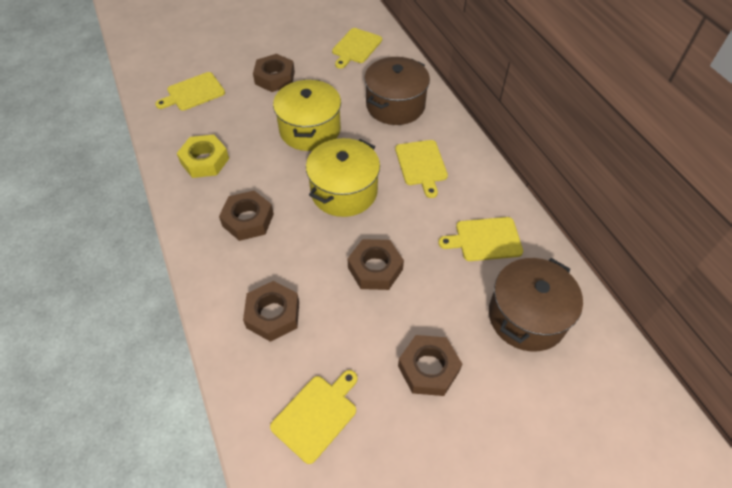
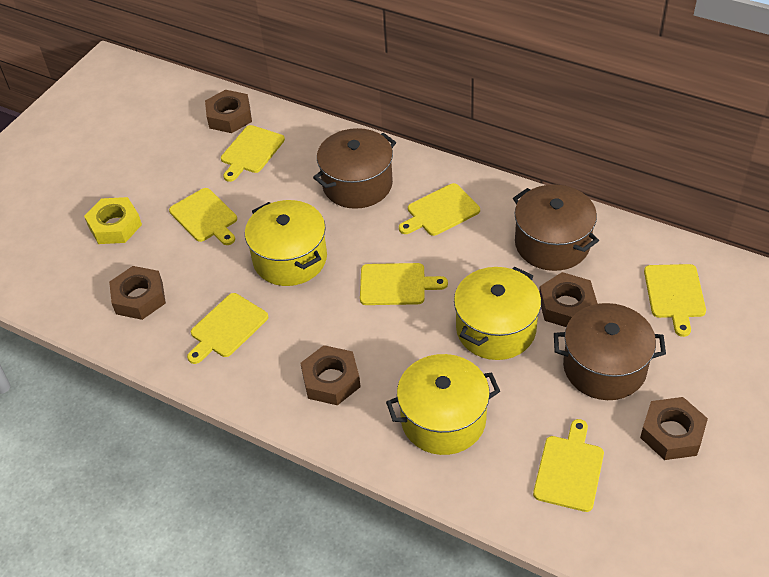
brown pot: [364,57,430,125] [489,258,583,352] = 2 -> [313,128,396,209] [513,185,599,271] [554,303,666,400] = 3
yellow cutting board: [155,72,225,111] [270,370,358,464] [332,28,382,69] [395,140,448,198] [438,217,523,261] = 5 -> [169,188,237,245] [187,293,268,364] [221,125,285,182] [360,263,448,305] [399,183,480,236] [533,419,604,512] [644,264,706,337] = 7
yellow pot: [273,80,341,151] [306,138,380,217] = 2 -> [245,200,327,286] [386,354,500,455] [454,267,541,360] = 3

